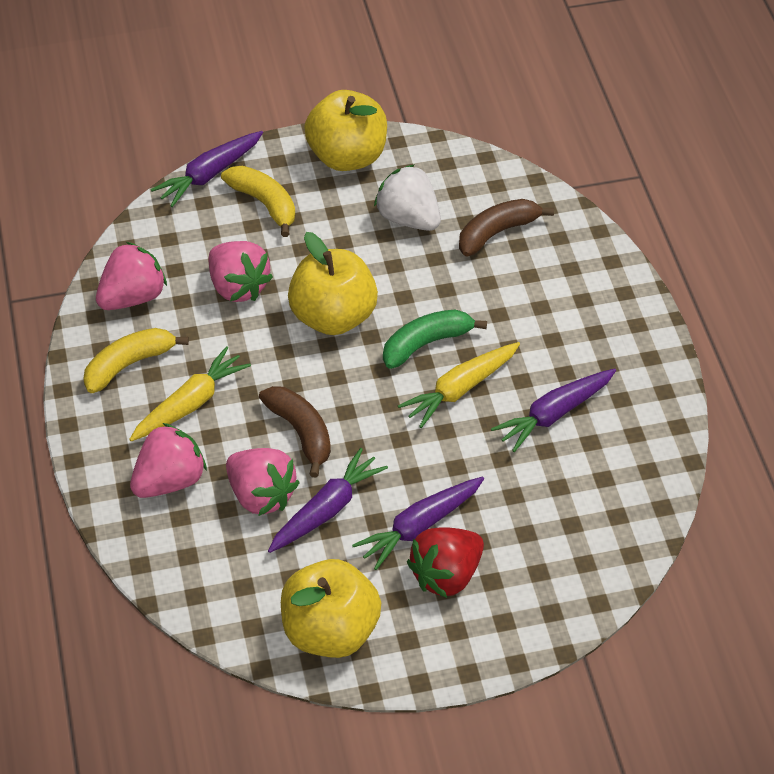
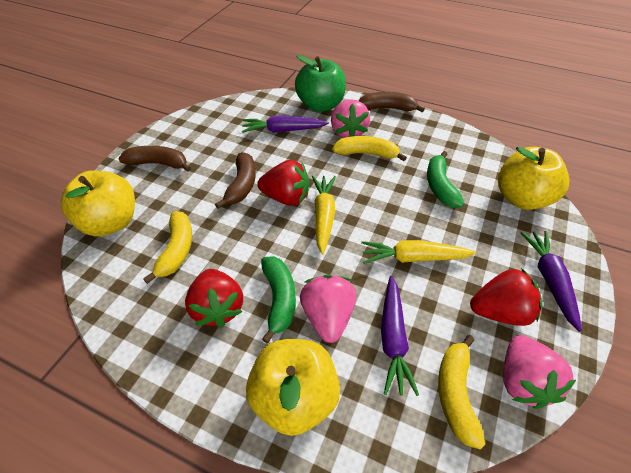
brown banana: [259,386,331,478] [459,199,554,256] = 2 -> [118,146,191,172] [215,152,256,209] [359,92,425,112] = 3
green apple: none = 0 -> [295,55,346,112] = 1
green banana: [383,310,487,369] = 1 -> [261,256,296,343] [427,151,464,208] = 2
pink strawberry: [96,242,167,310] [130,423,207,498] [208,241,273,302] [226,448,300,516] = 4 -> [300,275,357,343] [331,99,370,138] [503,335,576,409] = 3
purple carrot: [151,131,263,207] [268,448,388,553] [352,476,484,570] [491,369,616,452] = 4 -> [242,115,329,133] [381,276,419,396] [521,231,582,332] = 3
red strawberry: [407,527,484,598] = 1 -> [185,269,243,328] [257,160,309,206] [470,268,542,326] = 3
white strawberry: [374,164,441,231] = 1 -> none = 0
yellow banana: [83,328,189,393] [221,166,295,237] = 2 -> [143,211,192,284] [332,136,407,161] [438,335,485,449] = 3

